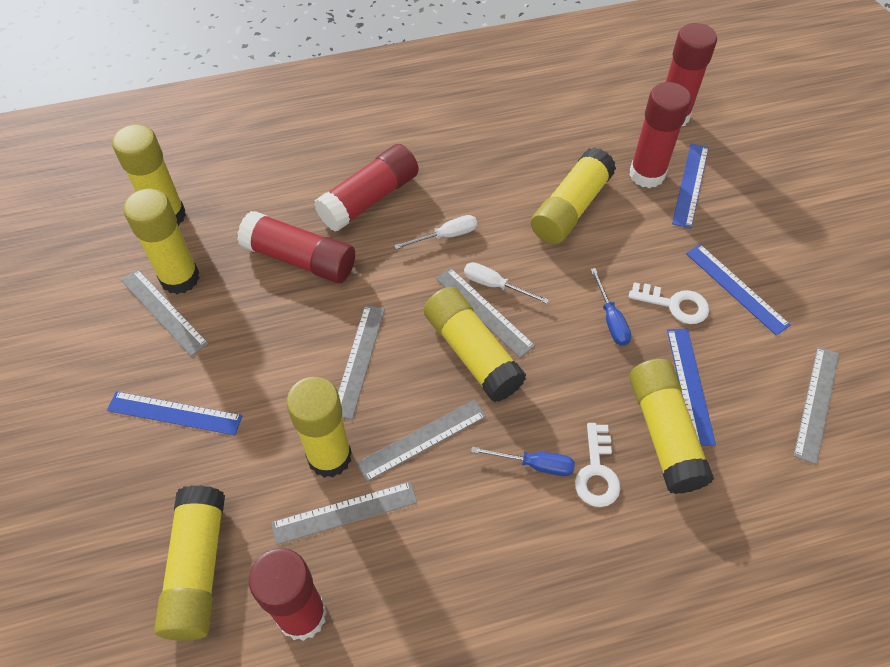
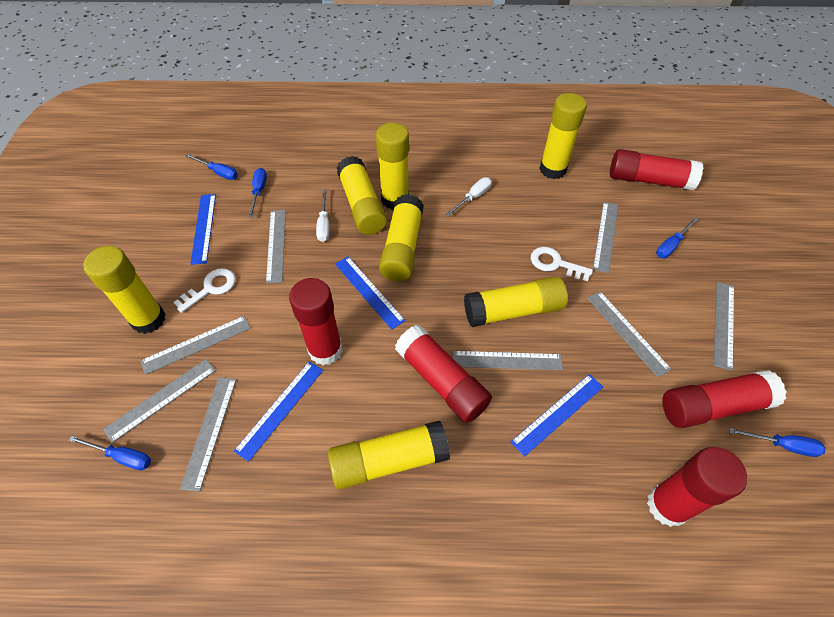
blue screwdriver: [471,447,575,476] [590,268,631,346] = 2 -> [69,436,151,470] [185,154,238,180] [248,168,267,218] [656,217,698,258] [729,428,826,457] = 5
grey ruler: [121,269,209,356] [271,482,417,545] [338,305,385,419] [356,399,486,482] [436,268,535,358] [794,347,839,465] = 6 -> [103,359,216,443] [141,316,251,375] [180,377,237,492] [266,210,286,284] [453,351,563,370] [587,291,671,377] [593,202,618,273] [714,282,734,371] = 8

